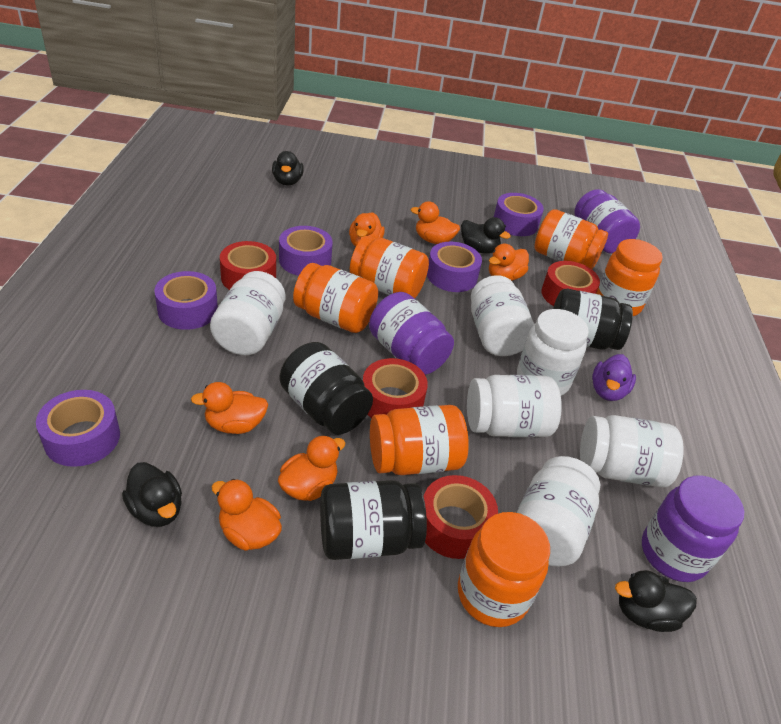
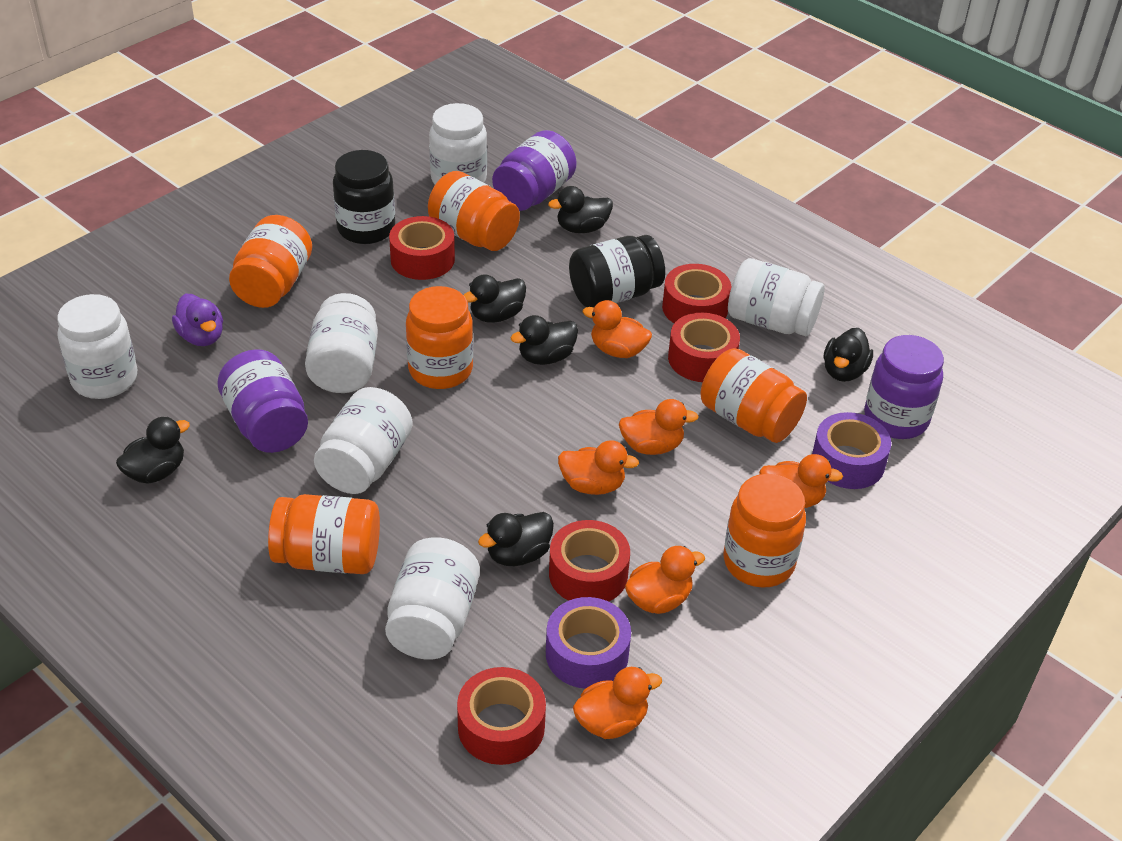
black duck: [122,462,182,527] [272,151,304,185] [461,217,511,254] [615,570,697,632] = 4 -> [116,417,190,484] [464,274,526,323] [478,512,554,566] [510,315,578,365] [548,186,613,233] [824,328,873,382] = 6
black jar: [280,342,373,435] [320,480,427,560] [553,289,633,350] = 3 -> [333,150,395,244] [569,235,665,307] = 2
purple tape: [36,390,120,467] [154,271,218,330] [279,226,333,276] [427,242,482,292] [494,193,544,236] = 5 -> [546,597,631,689] [812,412,891,489] = 2
red tape: [220,241,276,290] [363,358,428,418] [424,475,498,559] [541,261,600,306] = 4 -> [389,216,455,280] [457,667,546,765] [549,520,630,602] [662,264,731,323] [668,313,740,382] = 5

